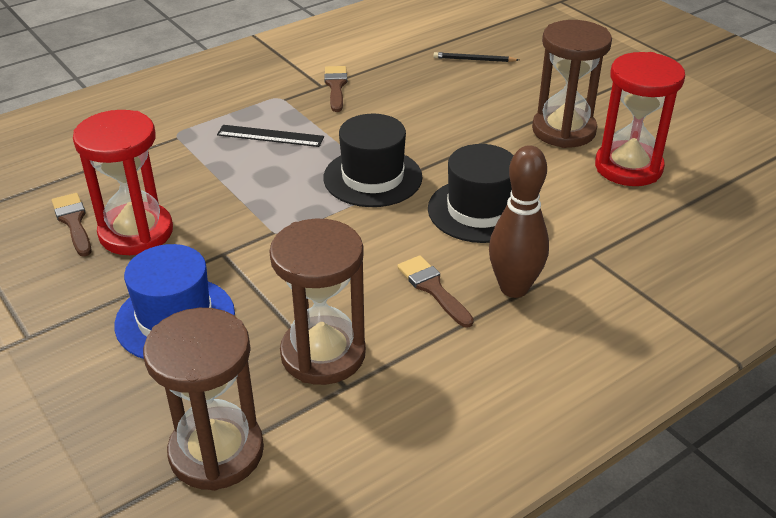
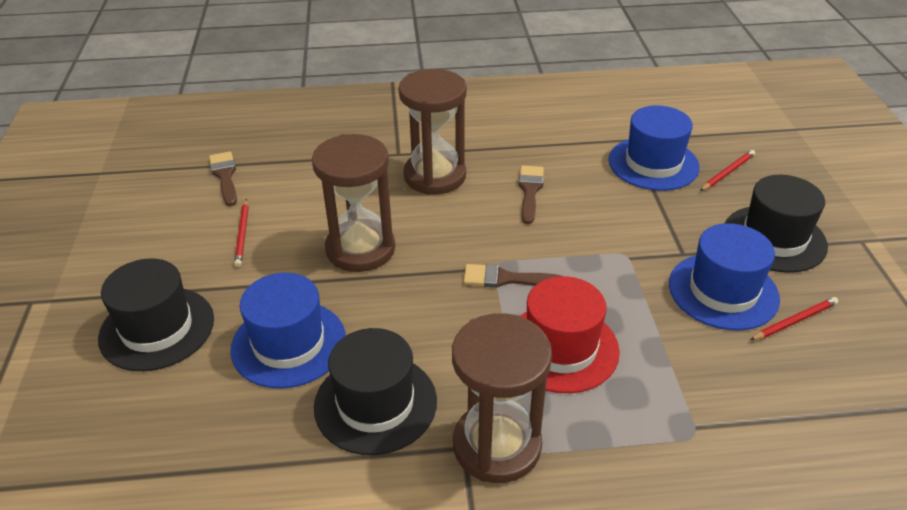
black hat: [323,114,423,207] [428,144,514,243] = 2 -> [98,258,214,371] [314,328,437,455] [724,175,828,273] = 3
black pencil: [433,52,519,62] = 1 -> none = 0
black ruler: [217,125,324,147] = 1 -> none = 0
blue hat: [114,244,235,359] = 1 -> [230,273,346,389] [609,106,700,191] [669,223,780,331] = 3
brown bowling pin: [489,145,549,298] = 1 -> none = 0
red hat: none = 0 -> [520,276,620,393] = 1
red hourglass: [73,110,173,255] [595,52,685,186] = 2 -> none = 0
red pencil: none = 0 -> [234,199,249,267] [700,150,755,191] [750,297,838,340] = 3

